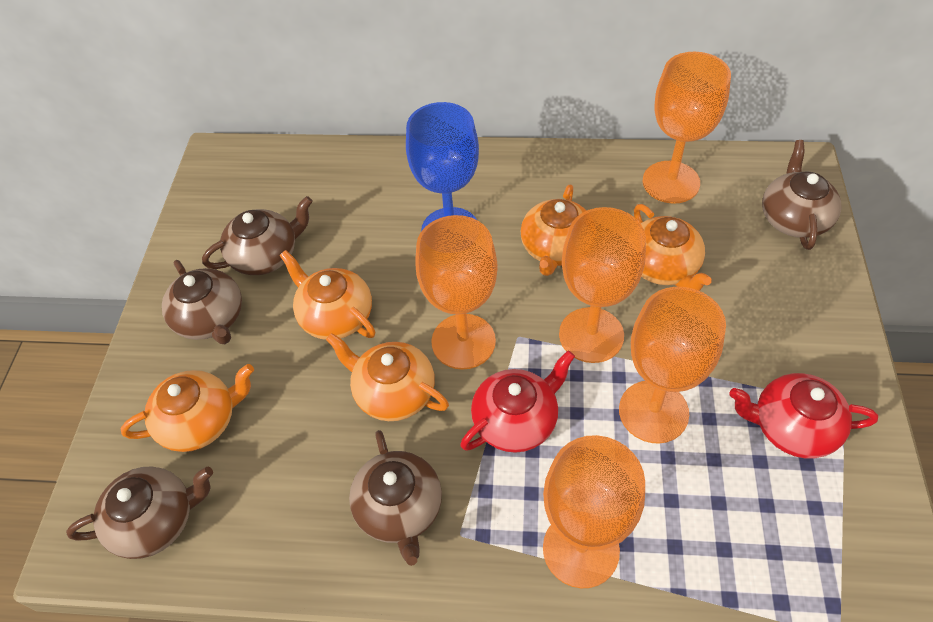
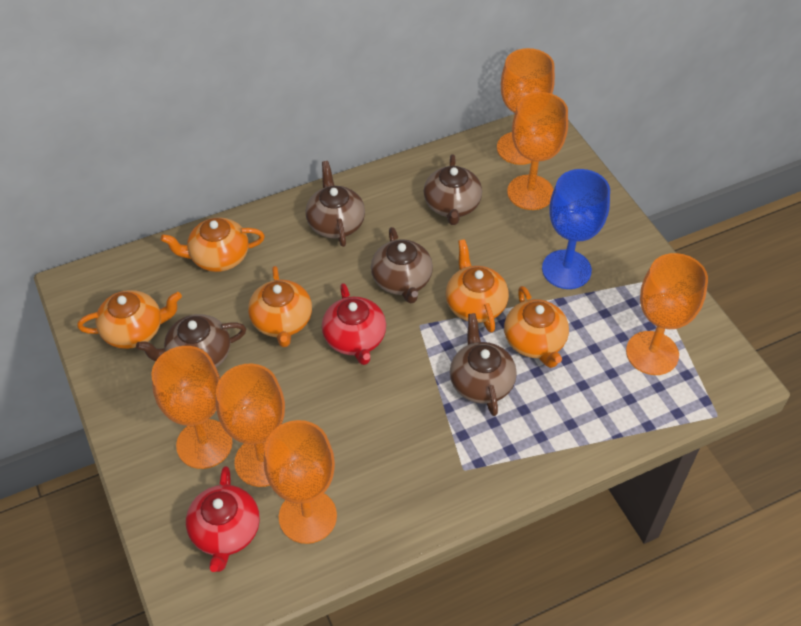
orange goblet: [415,215,498,370] [543,435,645,588] [559,207,646,363] [619,287,726,444] [643,52,731,204] = 5 -> [151,346,232,469] [216,364,285,487] [264,420,337,544] [497,48,555,165] [507,92,568,210] [626,253,708,375] = 6

